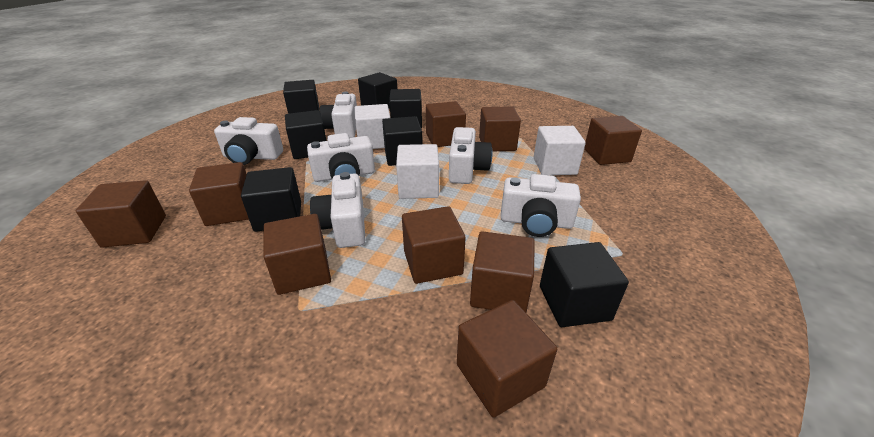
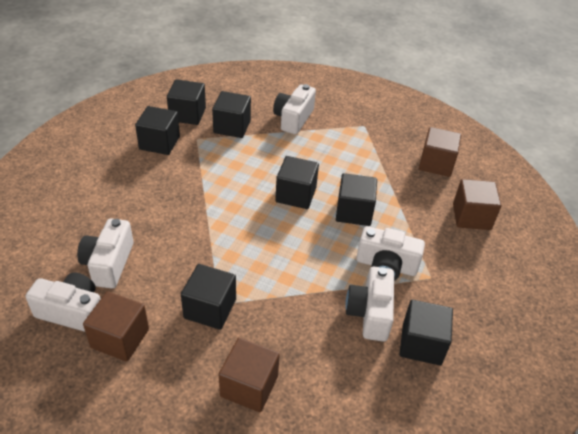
brown cube: [76,180,166,248] [189,162,249,226] [263,214,331,295] [402,206,466,284] [426,101,466,147] [457,300,557,418] [470,231,535,312] [479,106,521,151] [584,116,642,165] = 9 -> [83,291,149,362] [219,338,280,412] [419,127,461,177] [453,179,501,230] = 4
white camera: [214,117,283,165] [307,133,375,182] [310,172,365,248] [319,91,357,138] [449,127,493,184] [501,174,581,237] = 6 -> [26,272,100,332] [77,219,133,289] [273,84,316,134] [345,267,394,342] [356,226,425,281] = 5
white cube: [355,104,390,149] [396,144,439,199] [534,126,586,175] = 3 -> none = 0

